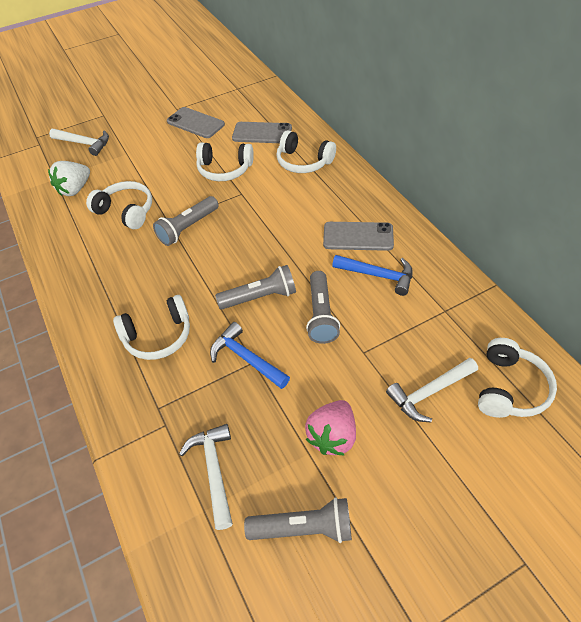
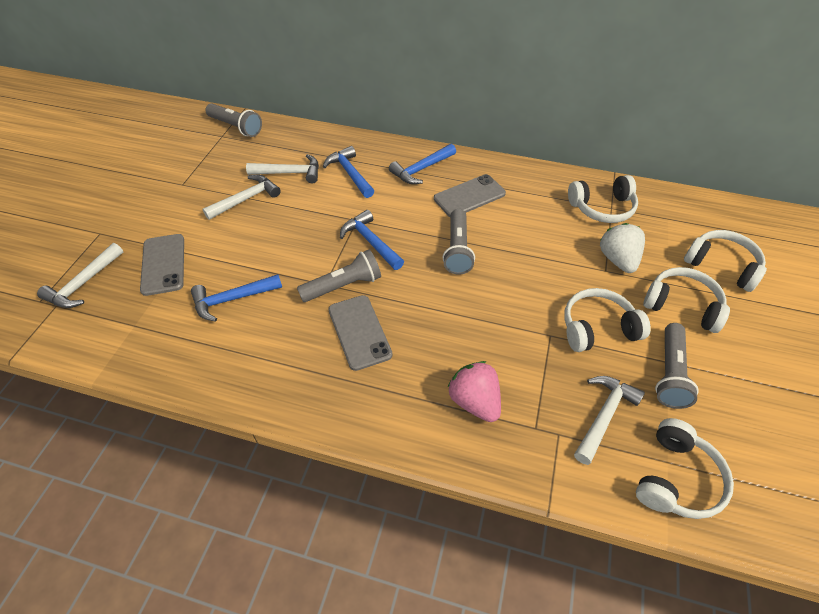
blue hammer: [210,322,290,389] [332,255,413,296] = 2 -> [191,274,282,322] [323,146,374,198] [340,210,404,270] [389,144,456,184] = 4
white hammer: [49,129,109,156] [179,424,233,530] [386,358,478,422] = 3 -> [37,243,123,308] [202,175,281,220] [246,154,319,183] [574,376,645,465] = 4

